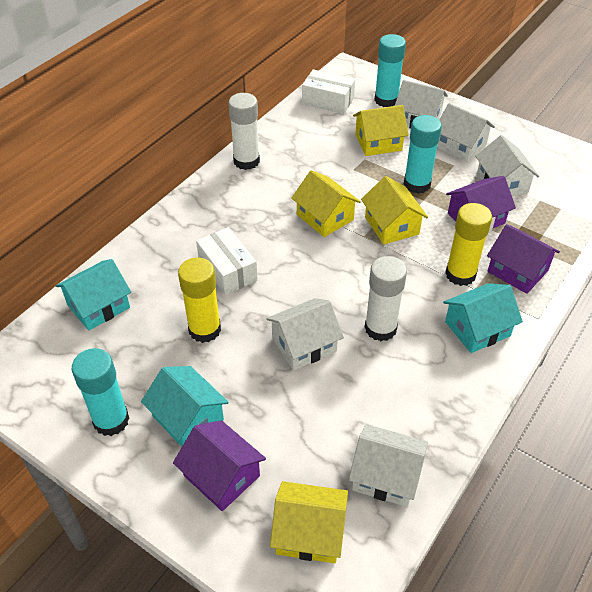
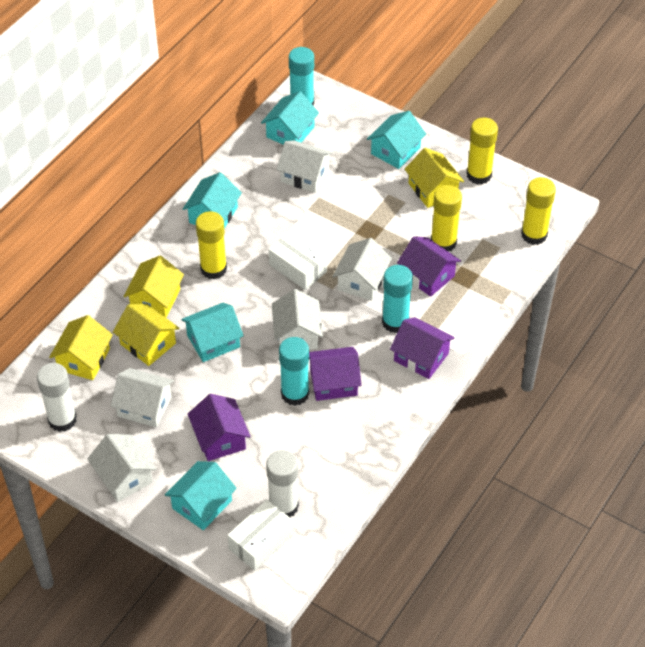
purple house: [173,420,266,511] [446,176,516,231] [487,224,560,294] = 3 -> [188,394,251,461] [309,347,362,401] [390,317,455,379] [397,236,461,297] = 4
turquoise house: [56,259,131,331] [141,366,229,446] [443,283,523,353] = 3 -> [165,461,237,530] [181,303,244,362] [183,172,242,229] [261,91,319,145] [367,111,426,169] = 5
yellow glue stick: [178,257,221,343] [445,203,492,286] = 2 -> [196,211,227,279] [431,185,462,252] [467,117,498,184] [521,177,556,245] = 4

